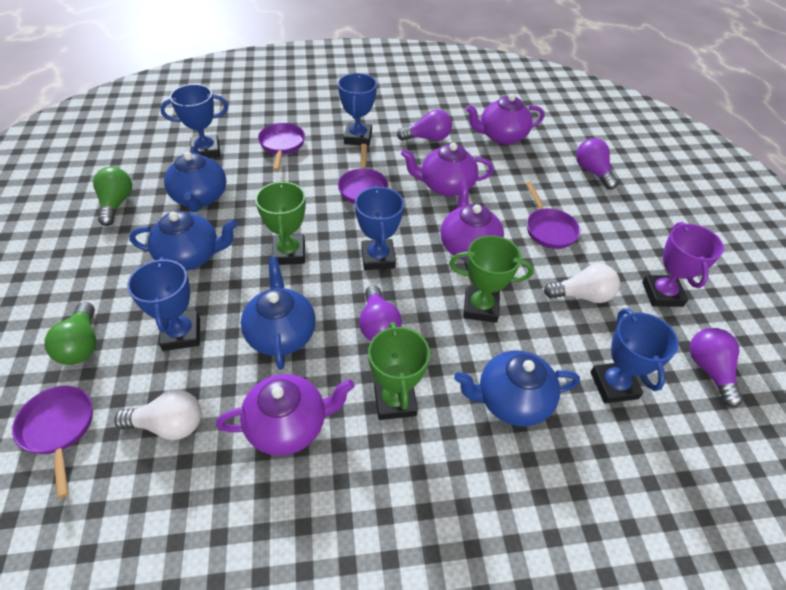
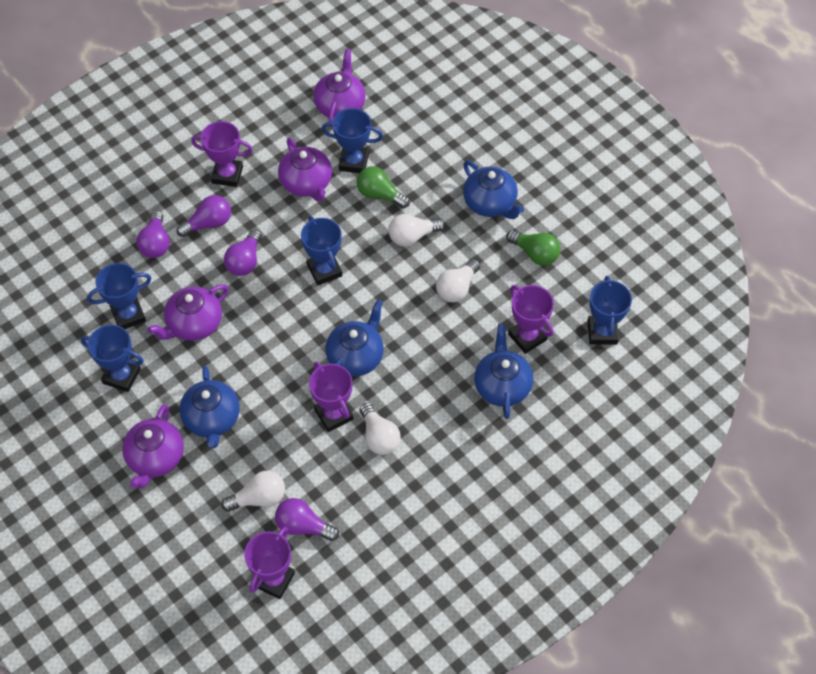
green trophy: [255,181,306,265] [368,322,430,420] [449,235,534,323] = 3 -> none = 0
purple pan: [12,386,93,499] [258,123,305,171] [338,144,388,204] [525,182,581,249] = 4 -> none = 0
purple trophy: [642,222,724,307] = 1 -> [191,121,253,187] [244,527,295,599] [309,362,354,432] [508,285,554,354] = 4
white light bulb: [114,390,201,440] [544,264,620,303] = 2 -> [221,471,285,512] [360,403,401,455] [389,214,445,247] [436,259,480,302] = 4

